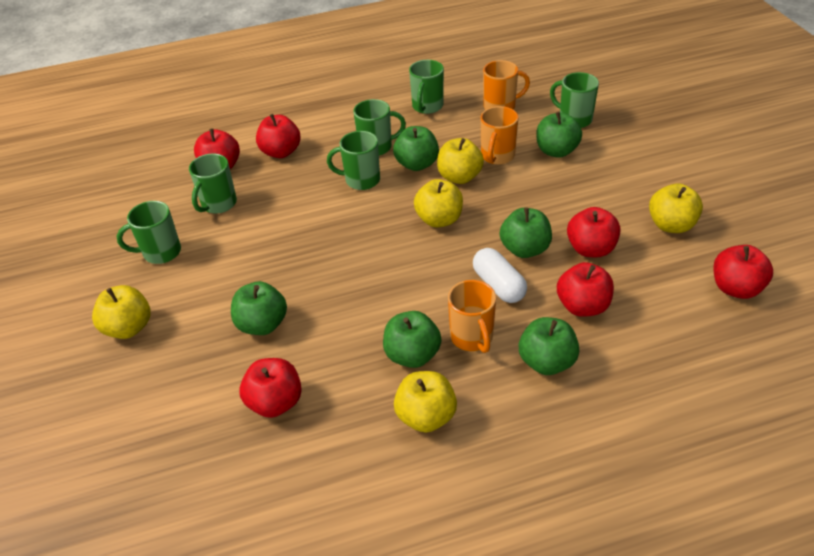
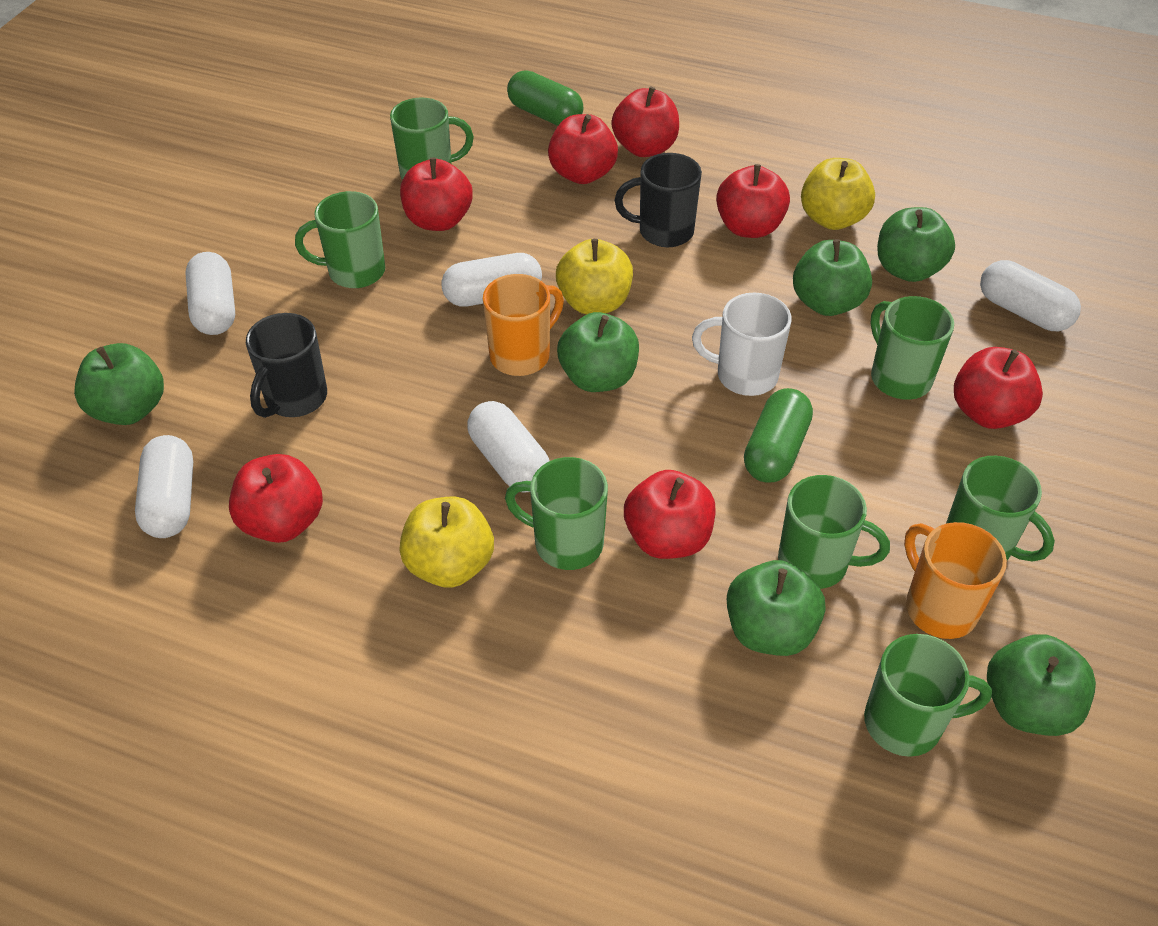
black mug: none = 0 -> [246,313,327,418] [615,153,702,247] = 2
green capsule: none = 0 -> [507,71,584,126] [744,388,813,482] = 2
green mug: [117,201,181,264] [189,154,237,214] [327,131,380,190] [353,99,406,156] [409,60,444,114] [550,72,599,128] = 6 -> [295,191,385,288] [390,98,474,180] [505,457,608,570] [778,475,890,589] [864,634,992,757] [870,296,954,400] [946,456,1055,561] = 7
orange mug: [448,280,496,353] [481,106,519,165] [483,60,530,110] = 3 -> [483,274,564,376] [904,522,1007,639] = 2
red apple: [194,128,240,170] [239,358,302,418] [256,114,300,158] [557,262,614,317] [567,207,621,257] [713,245,773,299] = 6 -> [229,454,323,543] [400,158,473,231] [548,114,618,184] [611,87,679,157] [624,470,716,559] [716,164,790,238] [954,347,1043,429] = 7
white capsule: [473,248,527,303] = 1 -> [135,435,193,538] [185,252,235,335] [441,253,542,307] [467,401,549,493] [980,260,1081,331] = 5
white mug: none = 0 -> [692,293,791,396] = 1
yellow apple: [92,285,151,339] [394,371,457,433] [414,179,463,228] [437,138,484,184] [649,183,703,233] = 5 -> [399,497,494,588] [556,239,633,314] [801,158,875,230] = 3

